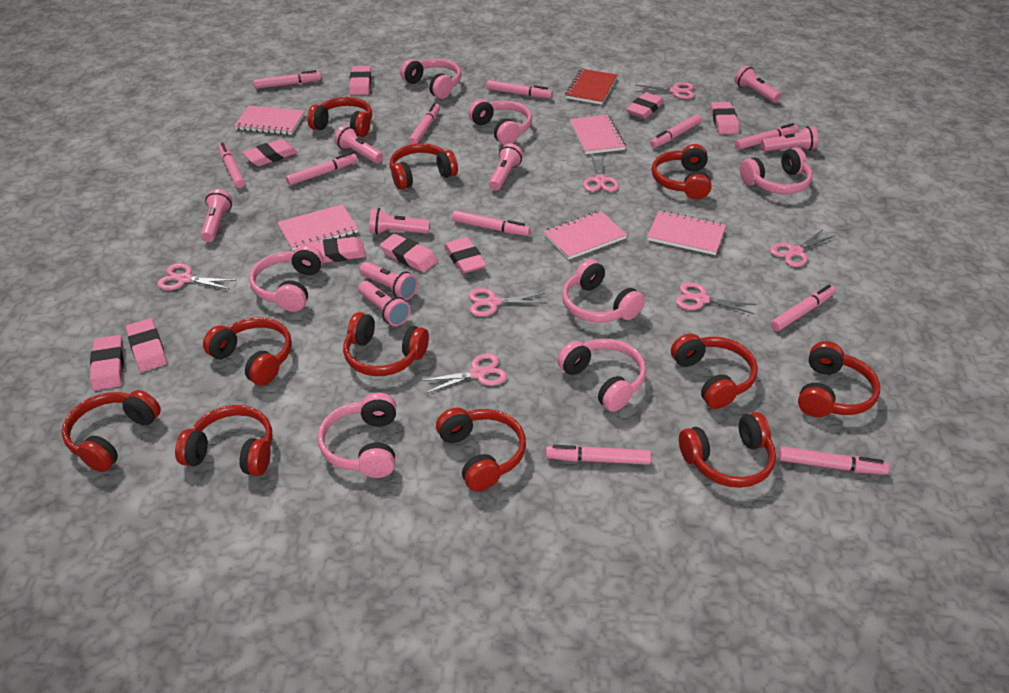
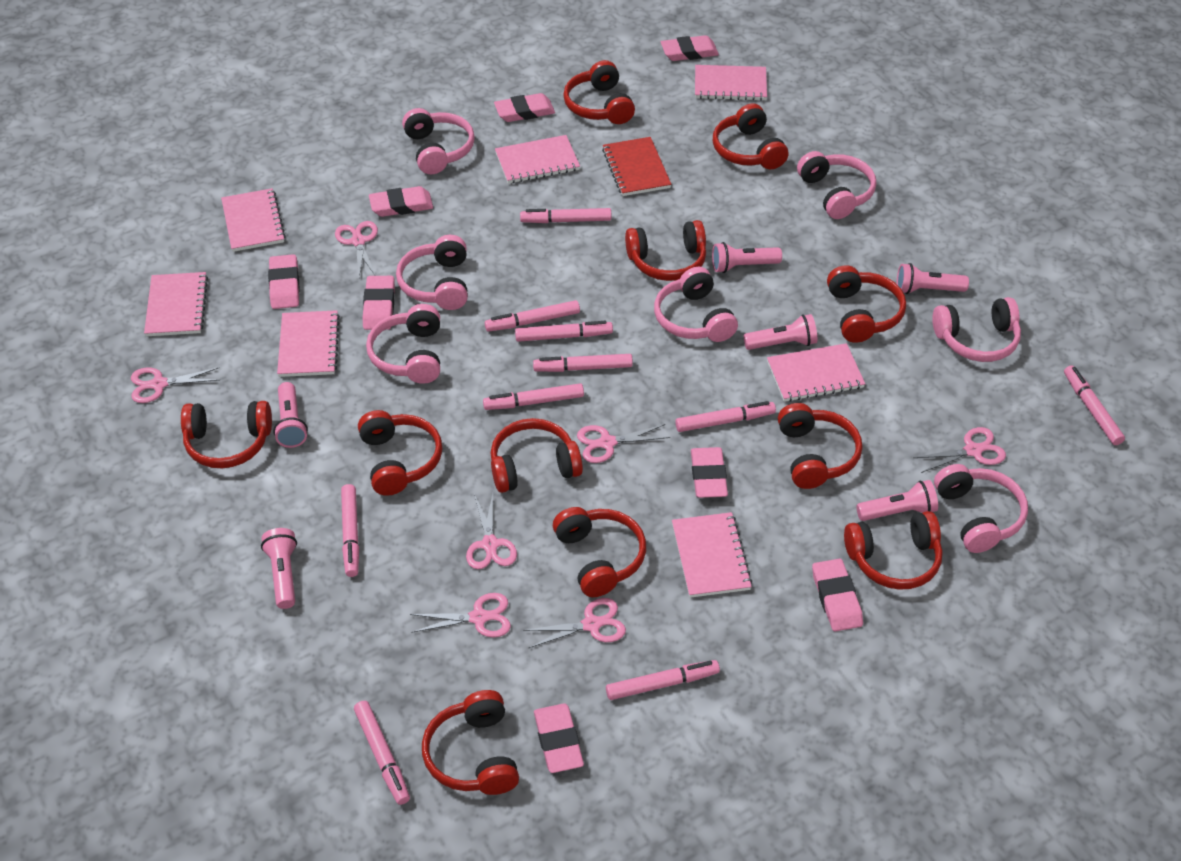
pink eraser: [90,335,124,390] [126,318,167,372] [243,139,298,166] [306,237,366,263] [349,66,371,95] [380,234,438,272] [444,237,487,274] [626,92,664,119] [711,102,739,134] = 9 -> [268,254,300,309] [363,276,395,330] [369,186,433,217] [494,93,555,122] [534,703,584,773] [661,35,719,61] [691,447,728,498] [812,559,863,632] = 8
pink flashlight: [201,189,232,242] [334,125,383,164] [358,281,411,326] [360,262,418,300] [369,208,430,235] [489,143,523,191] [735,65,781,103] [761,126,818,152] = 8 -> [261,528,297,609] [273,382,308,448] [712,242,782,273] [744,314,817,350] [856,480,938,521] [897,263,969,294] = 6
pink marker: [218,143,245,188] [254,70,322,89] [286,152,357,186] [409,103,440,145] [452,210,531,236] [487,80,553,98] [546,445,651,465] [650,114,702,148] [735,123,799,150] [770,285,835,331] [779,447,889,475] = 11 -> [341,484,359,577] [354,701,410,805] [483,383,584,410] [485,300,580,332] [515,321,613,342] [520,208,611,223] [533,354,633,372] [606,660,720,700] [675,401,776,432] [1064,365,1125,445] = 10
pink notebook: [234,105,305,135] [277,204,358,251] [543,211,627,260] [570,115,626,154] [647,211,726,255] = 5 -> [144,272,208,336] [221,188,286,252] [277,310,340,377] [495,135,580,184] [672,512,752,598] [695,65,767,101] [767,343,865,402] = 7

